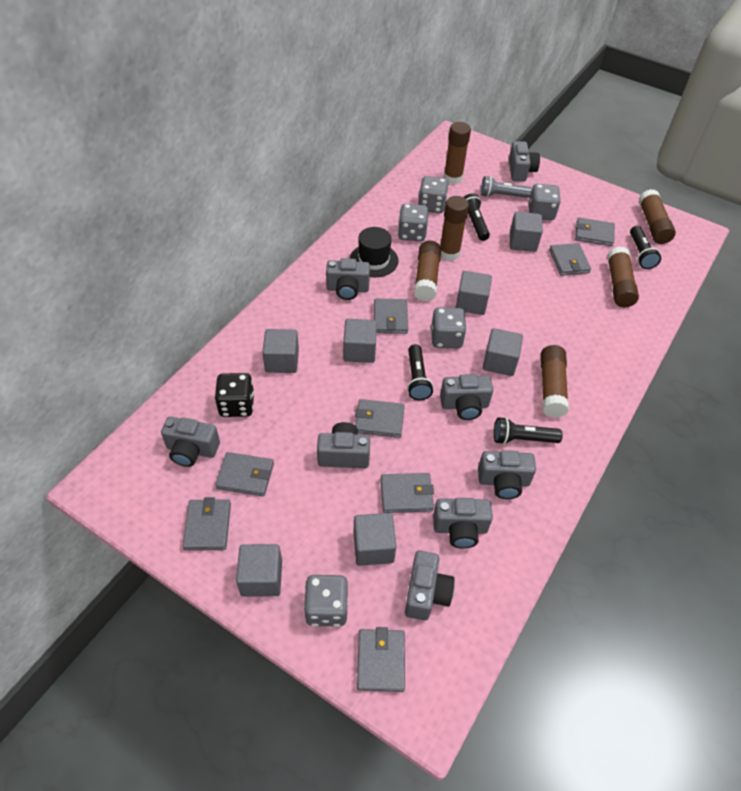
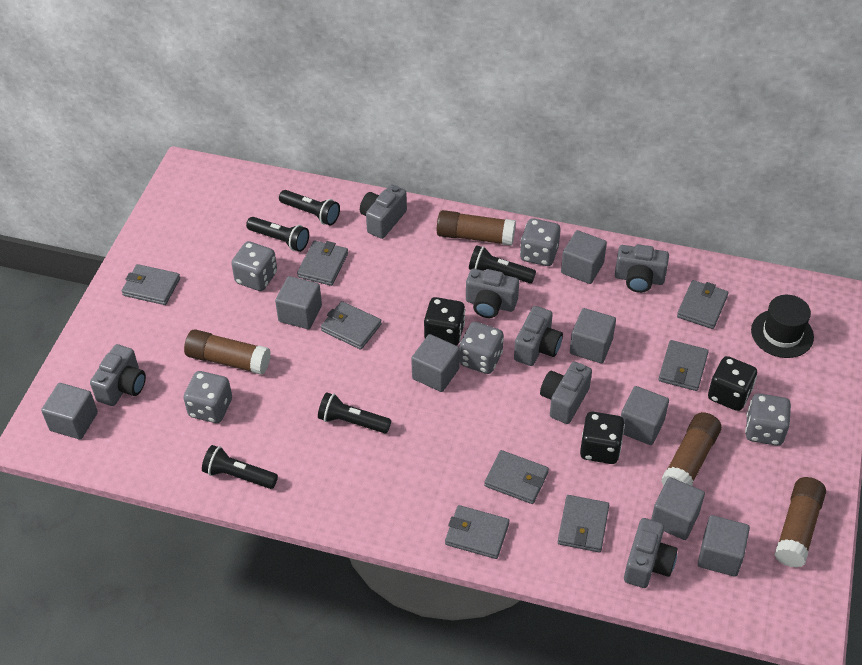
black dice: [215,373,254,417] = 1 -> [424,297,465,346] [580,412,625,464] [708,356,757,411] = 3
black flashlight: [407,344,433,400] [464,193,490,241] [494,417,563,444] [630,226,661,269] = 4 -> [202,445,278,489] [246,217,309,252] [279,190,340,226] [318,392,391,433] [469,245,536,283] = 5
brown glue stick: [414,241,441,301] [440,196,469,261] [444,122,471,184] [540,345,569,418] [607,246,639,307] [639,189,676,244] = 6 -> [184,329,271,375] [437,210,516,246] [661,412,722,486] [775,477,826,568] = 4
grey camera: [161,417,220,467] [317,422,370,468] [326,258,370,300] [405,551,455,621] [433,498,493,548] [440,374,493,420] [478,450,536,499] [509,141,540,182] = 8 -> [90,344,146,406] [360,184,407,239] [466,269,519,318] [514,306,563,366] [540,362,592,424] [615,244,669,293] [624,518,678,588] = 7
grey cube: [236,544,282,597] [262,329,299,373] [343,319,377,363] [354,513,396,566] [456,271,492,315] [483,328,523,376] [510,212,543,252] = 7 -> [41,383,98,439] [275,276,322,329] [411,334,460,392] [561,230,607,284] [570,308,616,363] [621,386,669,445] [651,477,705,540] [698,515,750,577] = 8
grey flashlight: [481,176,532,198] = 1 -> none = 0

